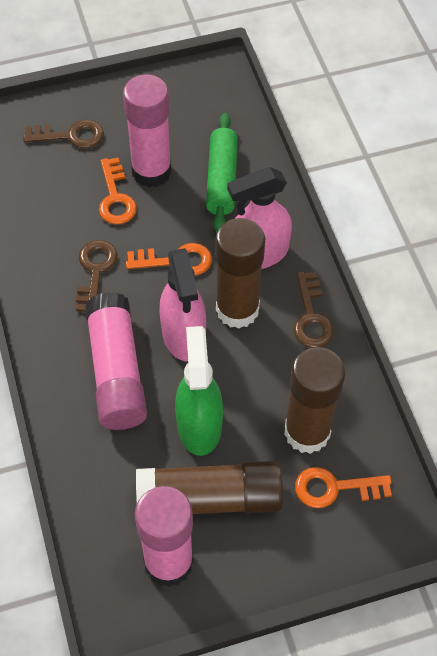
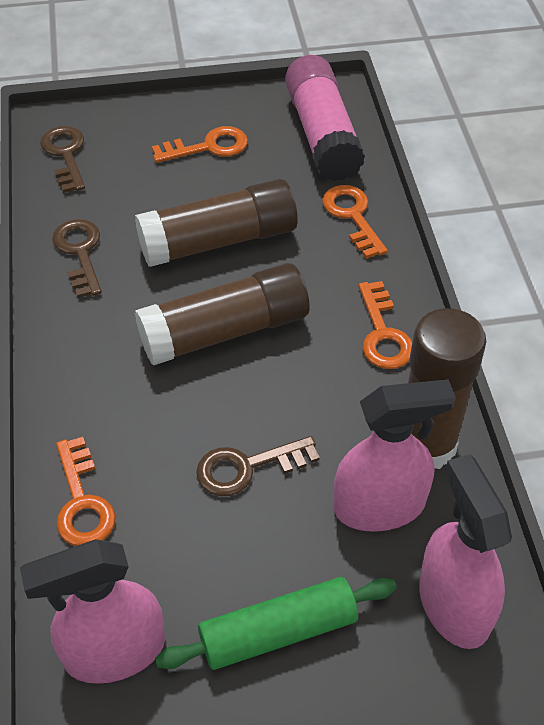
green spray bottle: [175,326,223,456] = 1 -> none = 0
orange key: [99,158,137,224] [126,243,212,276] [295,467,392,508] = 3 -> [56,437,116,546] [152,126,248,163] [322,185,388,259] [358,281,412,369] = 4
pink glue stick: [85,292,147,430] [123,74,172,187] [135,486,194,587] = 3 -> [285,55,365,181] = 1
pink spray bottle: [160,248,206,361] [227,167,292,269] = 2 -> [20,539,165,684] [334,379,456,532] [419,454,512,649] = 3

